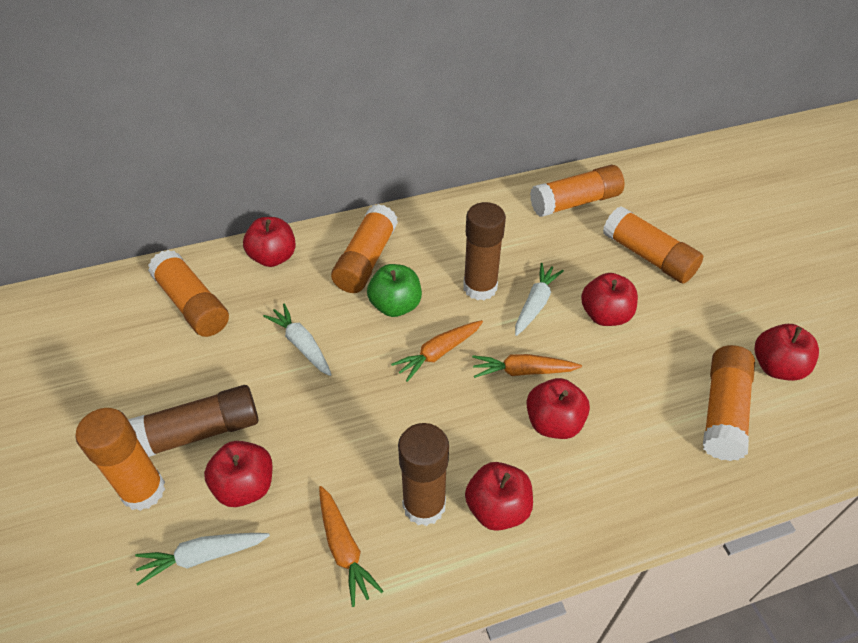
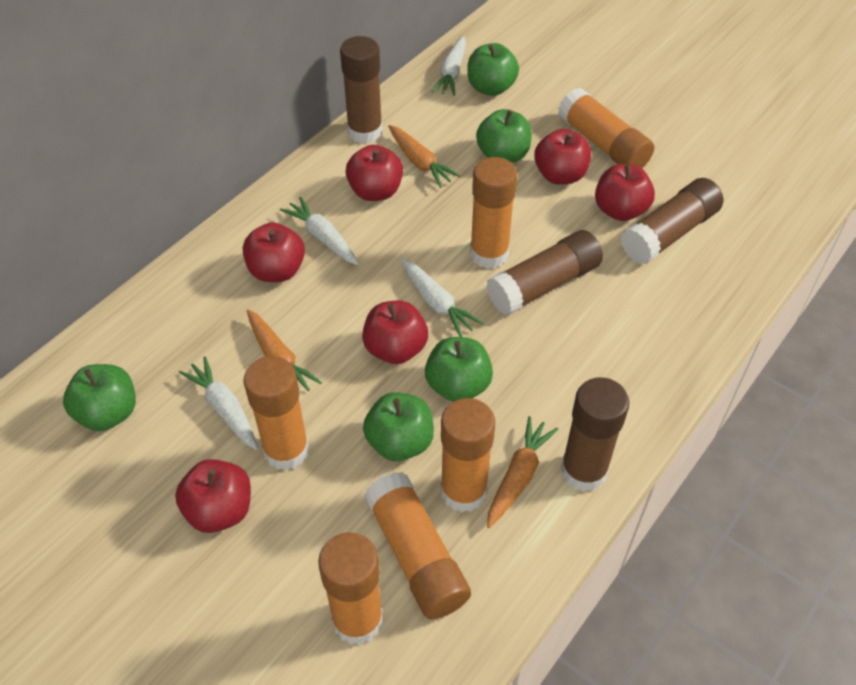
brown glue stick: [128,385,258,457] [398,423,449,526] [463,202,506,300] = 3 -> [340,36,383,144] [486,230,603,315] [561,377,629,492] [621,178,724,264] = 4
green apple: [367,264,422,317] = 1 -> [63,364,136,431] [363,392,434,461] [425,337,493,402] [467,43,519,96] [476,109,532,163] = 5
white carrot: [135,533,270,586] [263,303,332,376] [515,263,564,336] = 3 -> [179,357,258,450] [280,197,359,265] [400,258,483,337] [431,36,466,96] = 4

